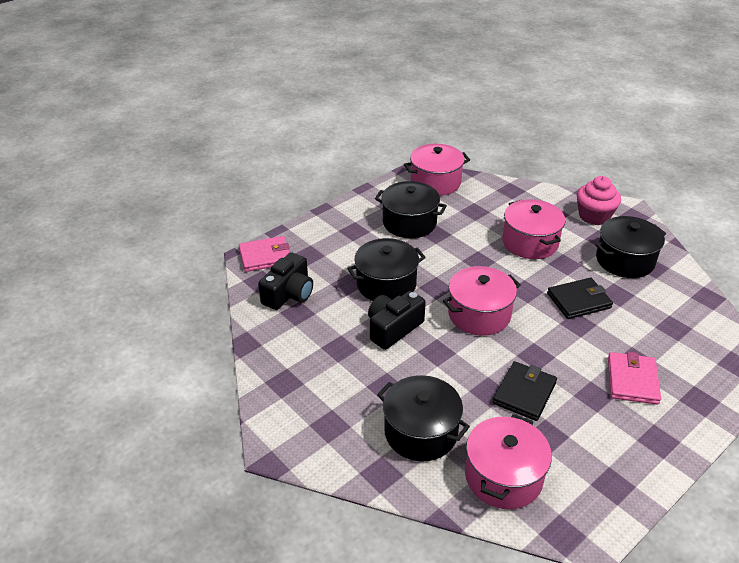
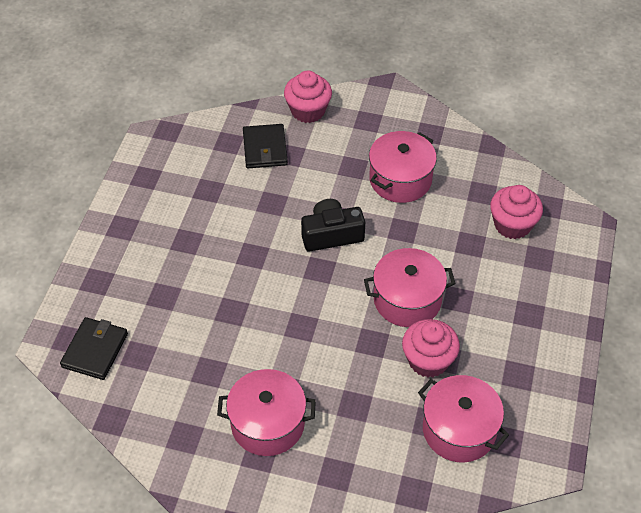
black camera: [258,252,313,310] [368,291,426,350] = 2 -> [301,199,365,251] = 1
black pot: [347,238,426,301] [375,181,447,238] [377,375,470,461] [595,216,666,278] = 4 -> none = 0
pink cupcake: [577,176,621,225] = 1 -> [284,71,332,123] [402,319,460,377] [490,185,543,239] = 3
pink wallet: [239,236,290,272] [608,352,661,405] = 2 -> none = 0

